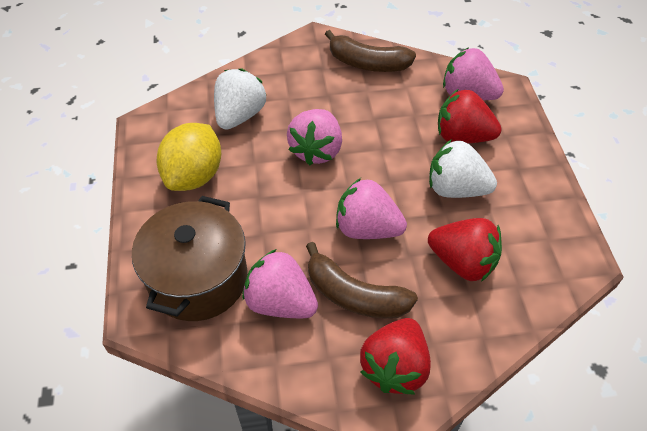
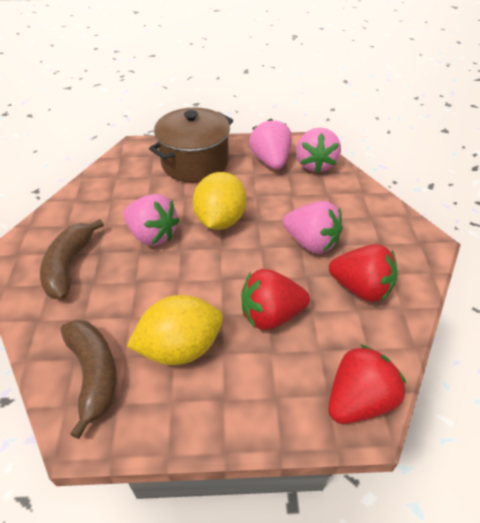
white strawberry: [214,68,267,130] [429,139,497,198] = 2 -> none = 0
yellow lemon: [157,123,221,191] = 1 -> [127,295,223,365] [193,172,246,230] = 2

